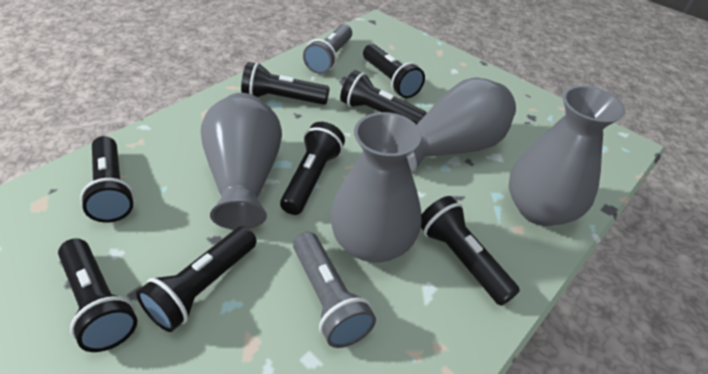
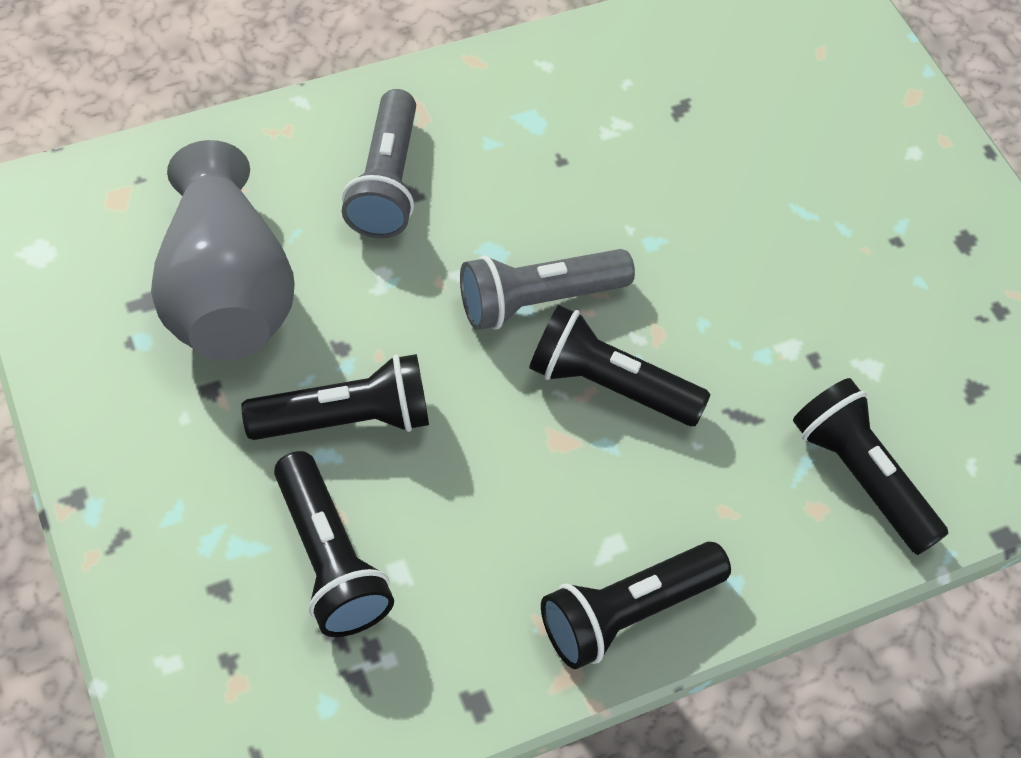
black flashlight: [58,238,137,352] [80,136,134,223] [136,226,257,332] [241,62,330,105] [280,122,345,215] [340,70,427,125] [363,44,425,98] [421,196,520,306] = 8 -> [241,354,429,440] [274,451,394,637] [529,305,710,426] [541,542,731,669] [793,378,949,555] = 5
grey vase: [201,93,282,230] [331,112,421,262] [406,77,516,172] [509,85,626,226] = 4 -> [151,140,295,360] = 1

